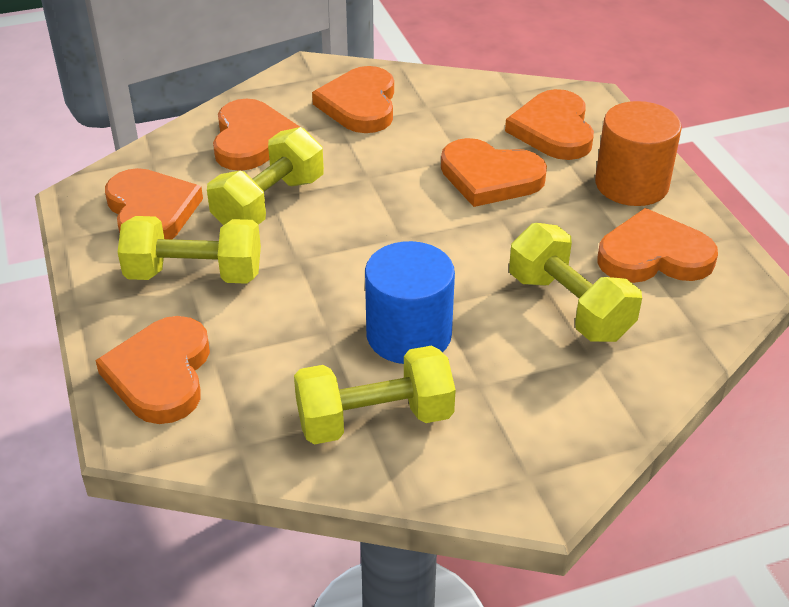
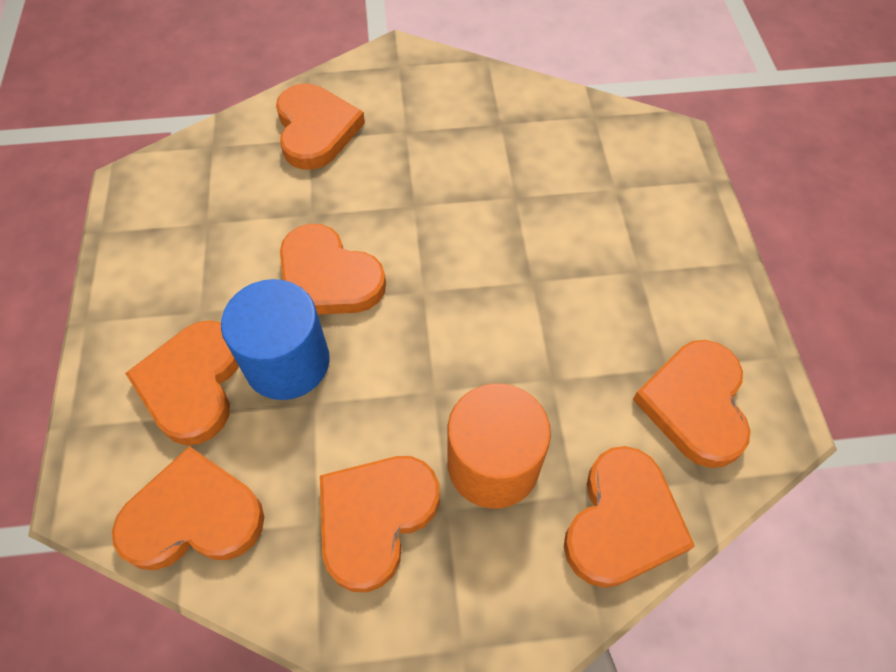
yellow dumbbell: [118,216,261,284] [207,127,324,225] [294,346,456,444] [509,223,642,342] = 4 -> none = 0

